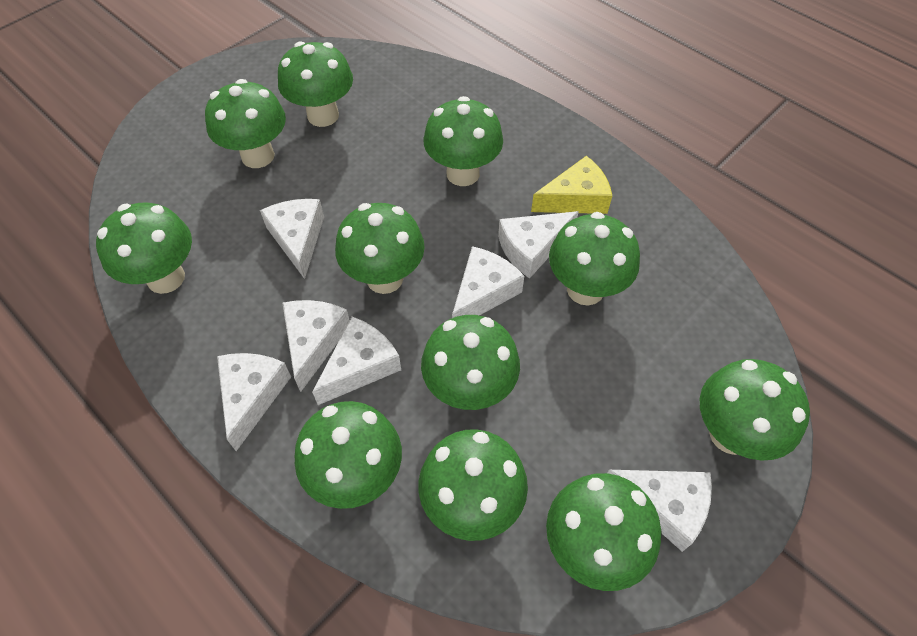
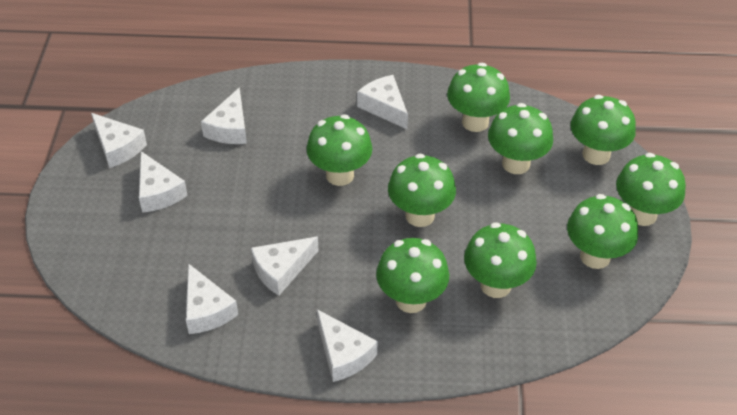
green mushroom: [96,202,192,294] [205,79,286,168] [278,41,353,127] [295,401,402,509] [335,203,425,294] [418,429,528,541] [421,315,520,410] [423,96,503,186] [546,473,661,591] [549,212,640,306] [700,359,810,461] = 11 -> [306,114,373,186] [376,238,449,313] [388,154,456,227] [447,63,510,132] [464,222,537,298] [488,103,553,174] [567,194,638,269] [571,95,636,165] [616,153,686,226] = 9
yellow cheese: [531,156,612,214] = 1 -> none = 0

